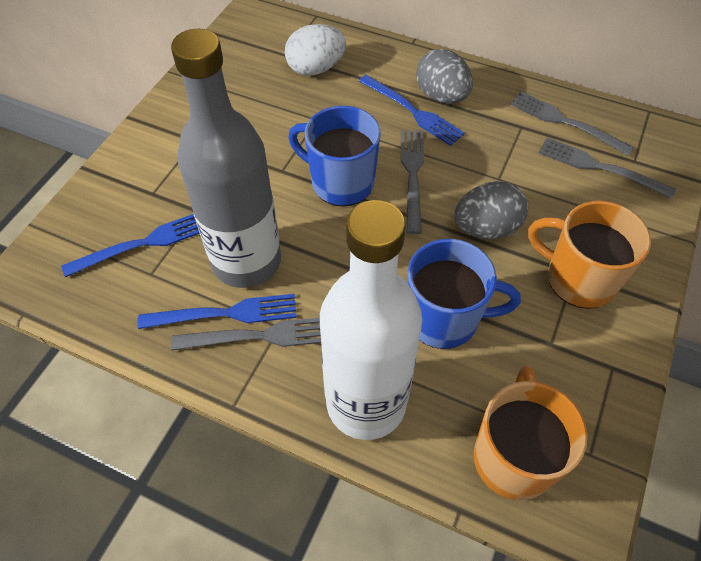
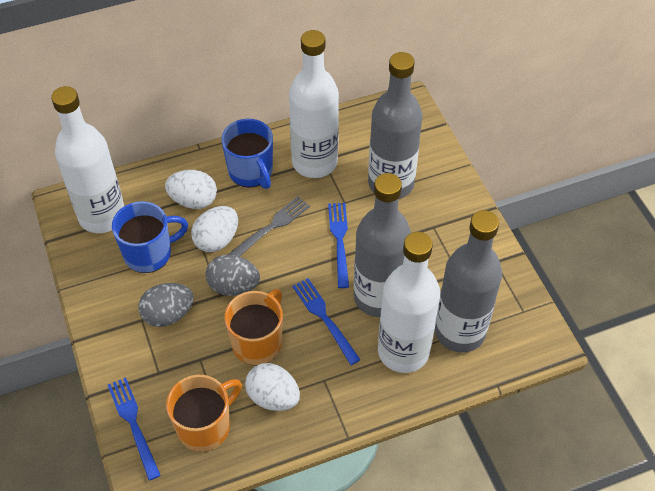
grey bottle: [171,29,281,288] = 1 -> [354,173,411,317] [368,52,423,199] [435,210,502,352] = 3
grey fork: [171,318,321,351] [401,130,424,234] [510,91,634,156] [539,137,676,199] = 4 -> [228,196,310,257] = 1
white bottle: [320,200,422,440] = 1 -> [51,86,124,233] [289,30,339,178] [378,232,440,373] = 3
white egg: [285,24,346,76] = 1 -> [165,170,217,209] [191,206,238,252] [245,363,300,411] = 3

